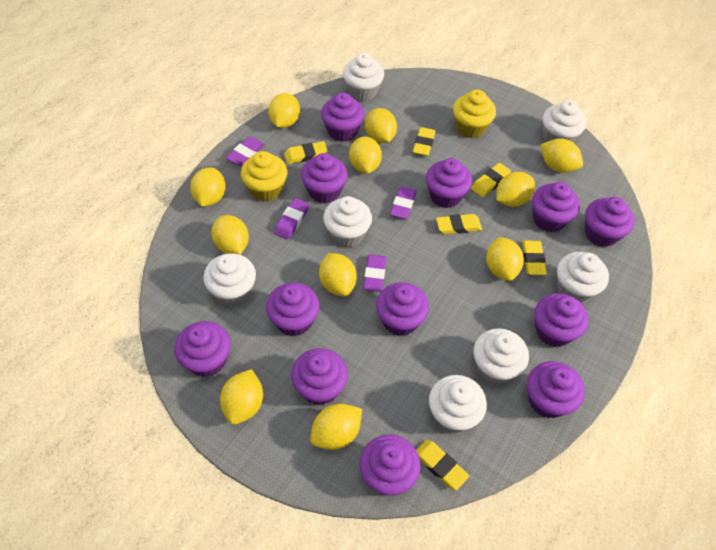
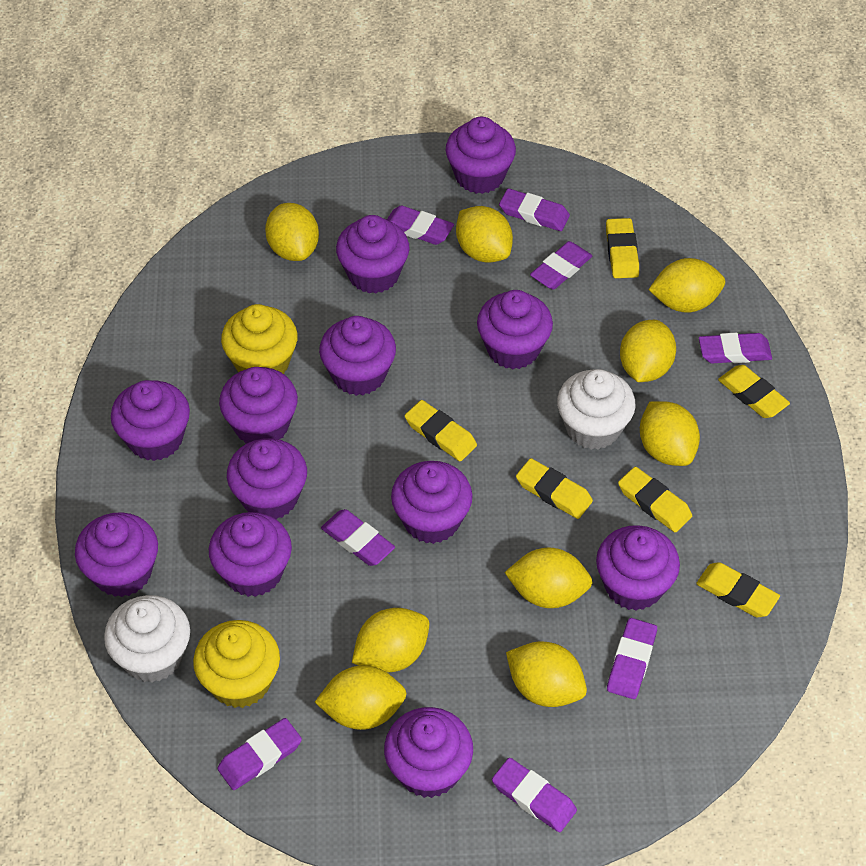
purple eraser: [226,137,265,166] [274,198,309,239] [363,254,386,292] [390,186,417,219] = 4 -> [217,718,302,790] [321,509,395,566] [387,205,454,245] [492,758,577,832] [499,188,570,231] [530,241,592,290] [607,618,657,699] [699,333,772,363] = 8
white cupcake: [203,253,256,306] [323,196,372,247] [343,53,384,101] [429,375,487,433] [474,328,529,384] [543,100,586,142] [557,252,609,303] = 7 -> [104,595,190,682] [557,369,636,450] = 2
yellow lemon: [190,167,226,206] [211,215,249,254] [220,369,263,425] [268,93,300,128] [310,404,362,450] [319,253,357,296] [349,137,382,173] [365,108,397,143] [486,237,524,281] [496,172,535,207] [541,138,583,172] = 11 -> [265,203,319,261] [315,665,407,730] [352,608,429,672] [456,206,513,263] [504,548,592,608] [506,642,587,707] [620,320,676,382] [640,401,700,466] [649,258,725,313] = 9

